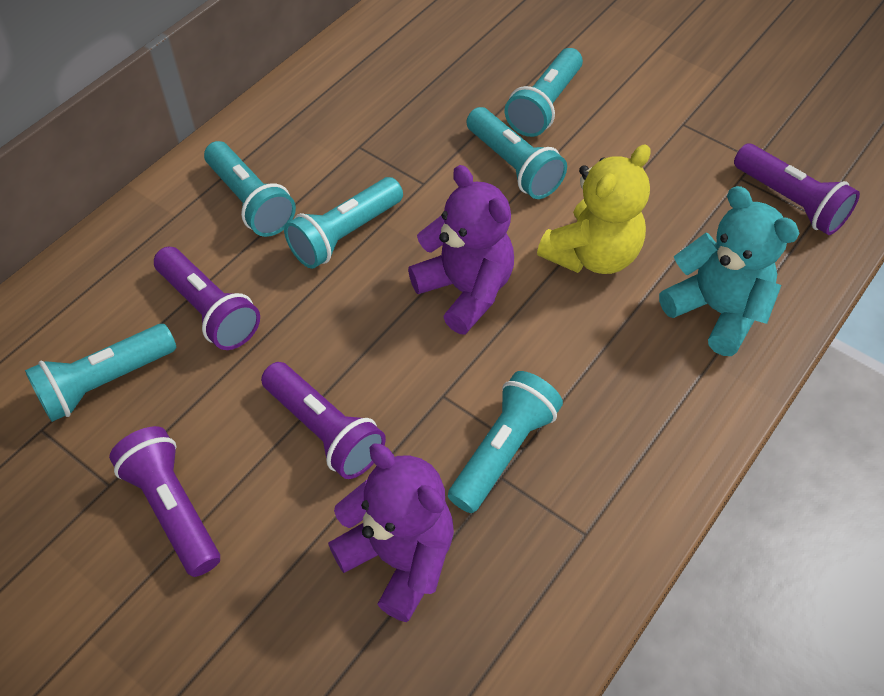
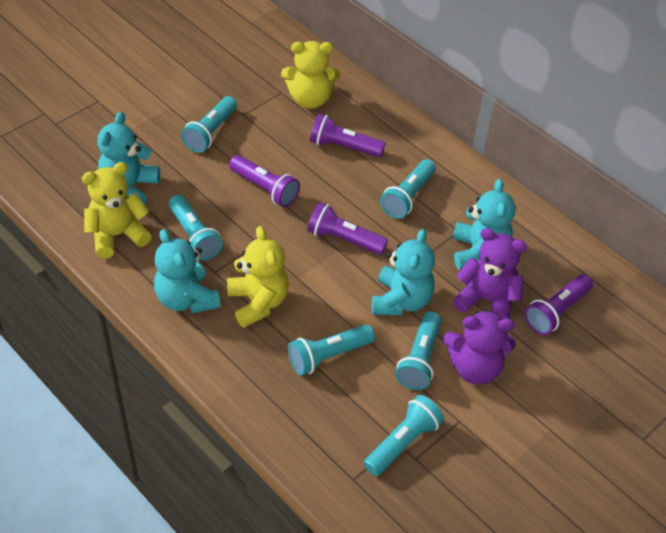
turquoise teddy bear: [659,186,800,356] = 1 -> [97,112,160,204] [154,229,221,313] [372,229,435,316] [453,179,515,270] = 4
yellow teddy bear: [537,144,651,274] = 1 -> [82,162,152,259] [227,226,289,328] [281,41,340,109] = 3

